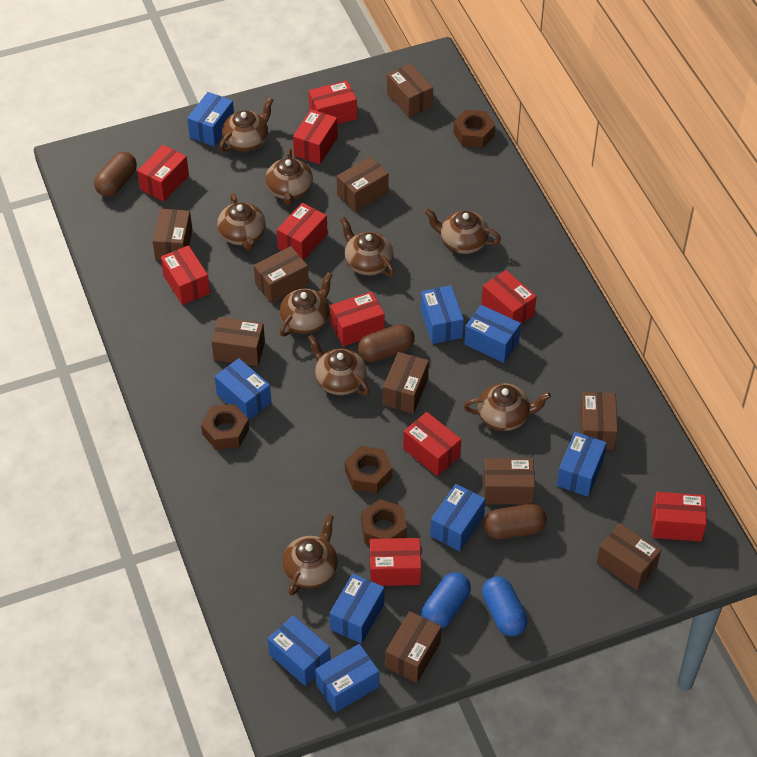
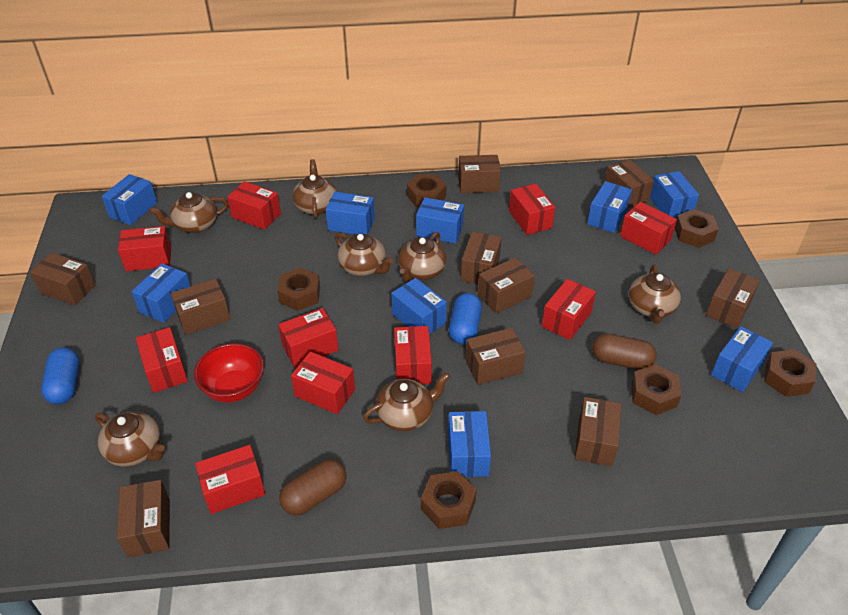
brown capsule: [94,152,137,197] [358,324,415,362] [483,504,547,539] = 3 -> [279,459,346,516] [592,333,657,370] = 2
brown nut: [201,404,249,450] [345,446,392,494] [361,499,407,544] [453,110,495,148] = 4 -> [277,267,320,311] [407,174,447,207] [421,471,477,529] [631,364,681,415] [675,209,719,248] [764,349,816,397] = 6
brown teapot: [217,193,266,251] [219,97,273,152] [266,148,313,206] [280,272,333,336] [282,514,338,596] [308,335,370,395] [340,217,394,277] [425,208,501,254] [464,383,551,431] = 9 -> [95,411,165,466] [149,192,228,233] [292,159,337,219] [335,233,393,276] [363,372,450,431] [398,232,447,282] [629,264,681,324] = 7
red bowl: none = 0 -> [194,343,264,403] = 1

